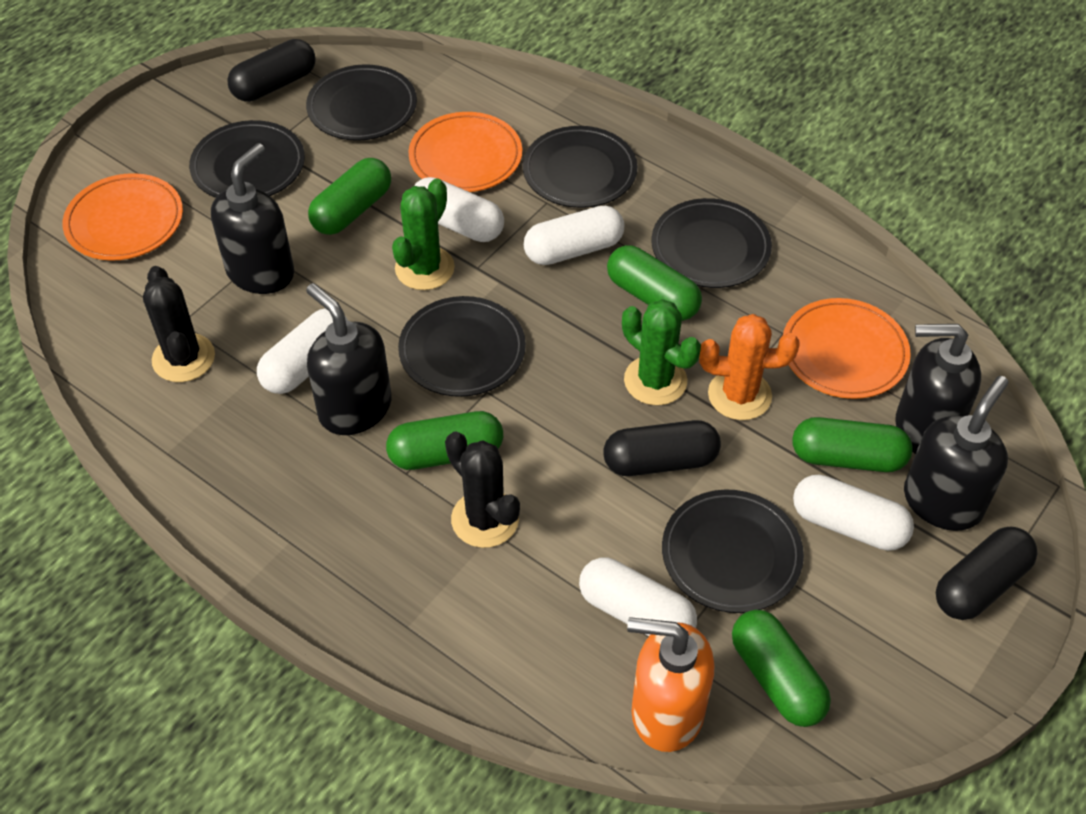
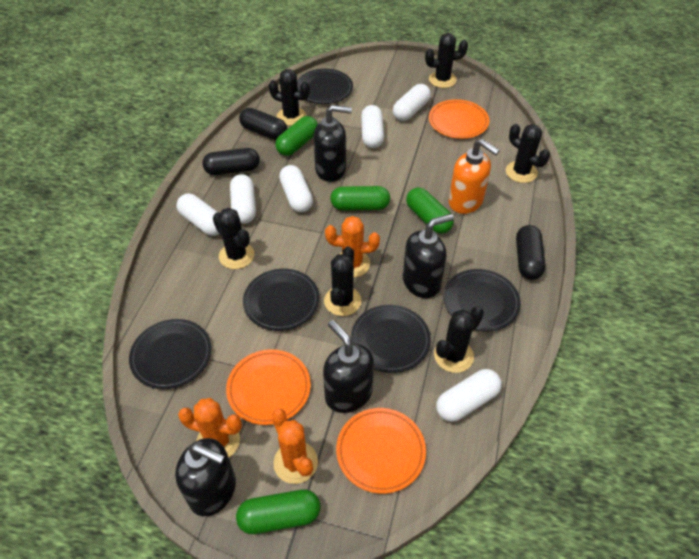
black cactus: [143,266,215,382] [445,432,520,548] = 2 -> [213,208,254,269] [269,69,310,126] [324,246,362,316] [425,33,468,88] [434,306,484,373] [506,124,550,183] = 6
black plate: [189,120,305,198] [306,64,417,141] [398,296,526,397] [523,126,637,208] [651,198,772,288] [662,489,804,613] = 6 -> [129,319,212,389] [243,269,319,331] [297,69,353,104] [351,305,431,373] [443,269,521,331] = 5
green cactus: [392,178,455,290] [622,299,701,406] = 2 -> none = 0
green capsule: [308,158,391,235] [386,411,503,470] [607,245,702,321] [732,610,831,727] [793,417,913,472] = 5 -> [236,489,320,534] [275,116,318,156] [330,186,390,210] [406,188,454,234] = 4
orange cactus: [699,314,799,420] = 1 -> [178,398,242,457] [272,409,318,484] [325,216,380,278] = 3
white capsule: [257,308,348,394] [414,177,504,242] [524,206,624,265] [579,558,697,636] [793,474,914,551] = 5 -> [176,194,219,236] [230,174,256,224] [279,165,313,212] [361,105,384,148] [393,84,431,121] [436,369,502,422] = 6

